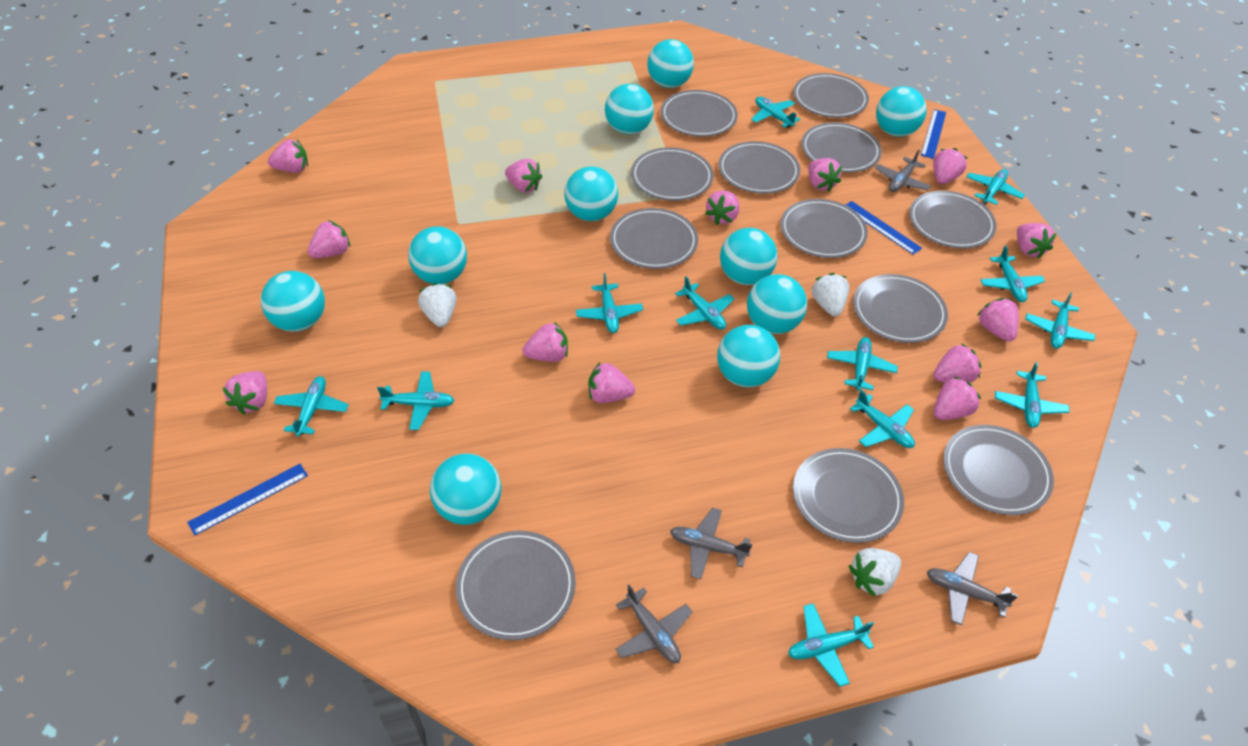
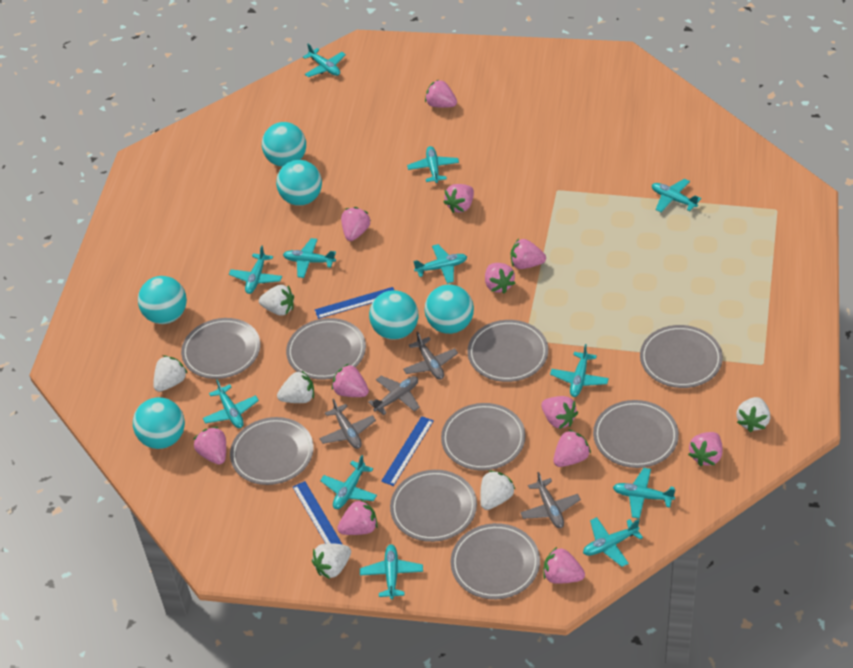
grey plate: [456,531,576,640] [610,208,698,269] [631,147,714,201] [661,90,738,137] [718,141,800,194] [780,199,868,258] [793,73,869,118] [793,448,904,543] [801,122,882,173] [853,274,948,343] [909,191,996,249] [943,425,1054,515] = 12 -> [181,318,260,379] [230,417,314,485] [286,318,366,380] [390,470,477,542] [441,403,525,471] [451,523,540,599] [467,320,548,382] [593,400,679,468] [640,325,723,388] = 9
pink strawberry: [222,371,267,415] [268,139,308,173] [308,220,350,258] [505,159,543,193] [522,322,568,362] [588,363,635,403] [705,190,739,225] [808,158,842,192] [933,148,967,184] [933,343,981,383] [934,376,981,420] [977,298,1018,341] [1017,223,1056,258] = 13 -> [194,427,226,465] [332,364,369,397] [337,499,378,535] [341,207,370,241] [425,80,457,108] [444,184,474,213] [485,263,515,294] [511,239,546,269] [541,396,578,429] [543,547,585,584] [553,429,591,467] [688,432,722,466] = 12
turquoise ball: [261,271,325,332] [408,226,467,285] [430,453,502,525] [564,166,618,221] [605,84,654,135] [647,39,694,88] [717,325,780,387] [720,228,778,285] [747,274,807,334] [876,86,926,137] = 10 -> [133,397,185,449] [138,276,187,324] [262,122,306,167] [276,160,322,206] [369,290,418,340] [425,284,474,334] = 6
white strawberry: [418,283,457,327] [812,273,849,316] [849,548,901,597] = 3 -> [153,356,188,392] [259,285,294,316] [277,370,314,403] [312,543,351,579] [480,470,516,510] [736,397,770,432] = 6

